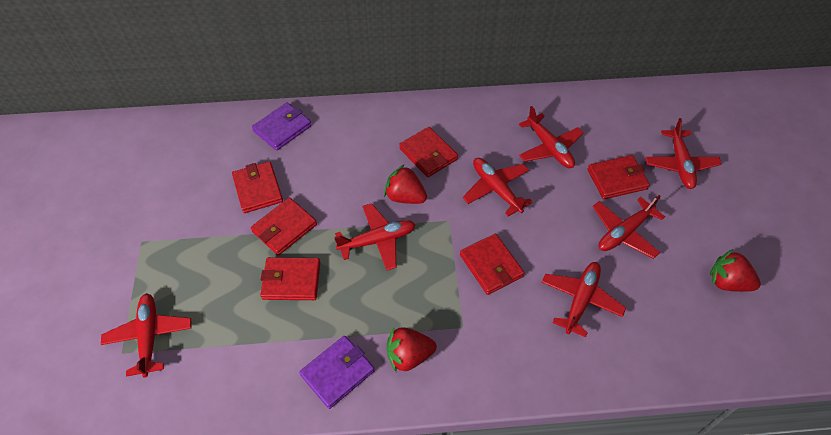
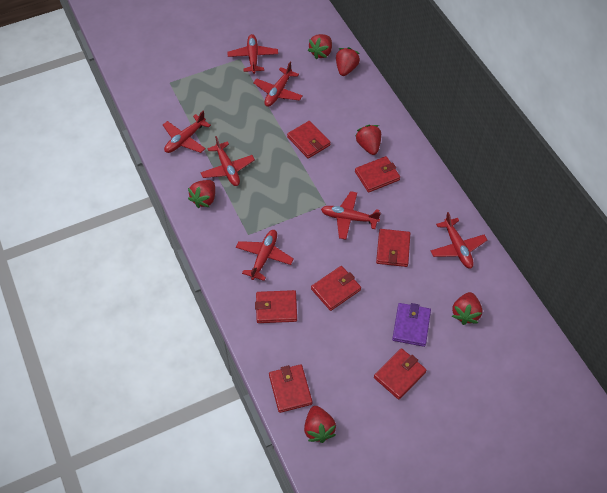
purple wallet: [252,102,312,151] [299,336,375,409] = 2 -> [392,303,431,347] = 1
red strawberry: [384,164,427,204] [387,327,437,373] [710,249,761,292] = 3 -> [188,180,215,208] [304,406,336,443] [308,34,332,59] [336,47,360,76] [356,125,381,155] [452,292,482,325] = 6
red wallet: [232,161,283,213] [251,197,317,255] [261,257,320,300] [399,127,458,177] [460,234,524,295] [587,155,650,199] = 6 -> [255,290,297,323] [269,364,312,413] [287,121,331,158] [311,266,361,311] [355,156,400,193] [374,348,427,400] [376,229,410,267] = 7

